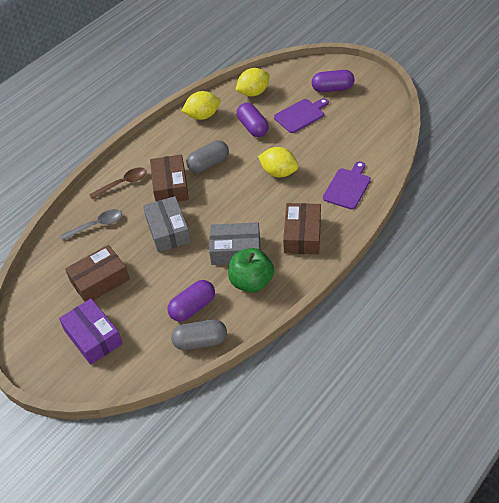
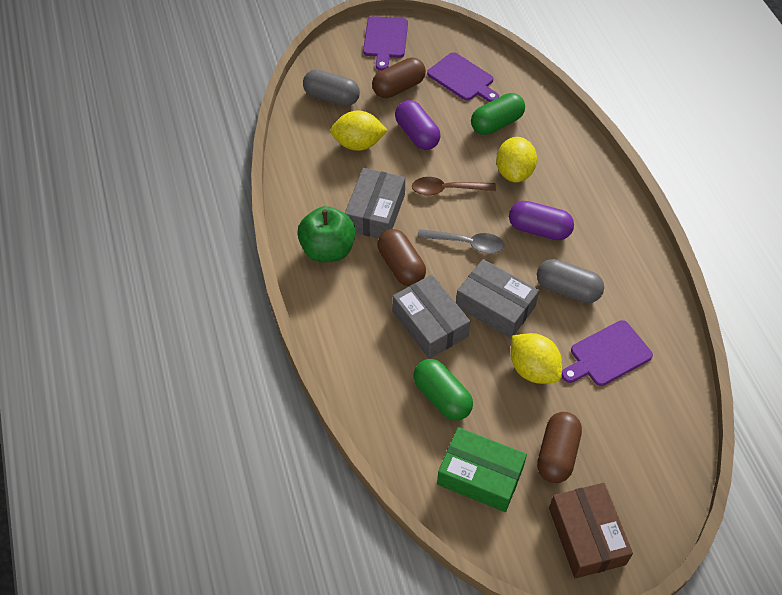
brown box: [65,245,130,302] [150,154,189,202] [283,203,321,254] = 3 -> [549,483,633,579] = 1
brown capsule: none = 0 -> [372,57,426,98] [378,229,426,286] [537,412,582,483] = 3
green box: none = 0 -> [437,427,527,512] = 1
green capsule: none = 0 -> [413,359,473,421] [471,93,525,135] = 2
grey box: [143,196,191,252] [209,222,260,265] = 2 -> [345,168,405,238] [392,275,470,359] [456,259,539,338] = 3
purple box: [59,298,123,365] = 1 -> none = 0
purple capsule: [167,280,215,322] [237,103,269,137] [312,70,354,92] = 3 -> [395,100,441,150] [509,201,574,240] = 2
purple cutting board: [274,98,329,133] [323,161,371,210] = 2 -> [363,16,408,71] [427,52,499,102] [562,320,653,386] = 3

